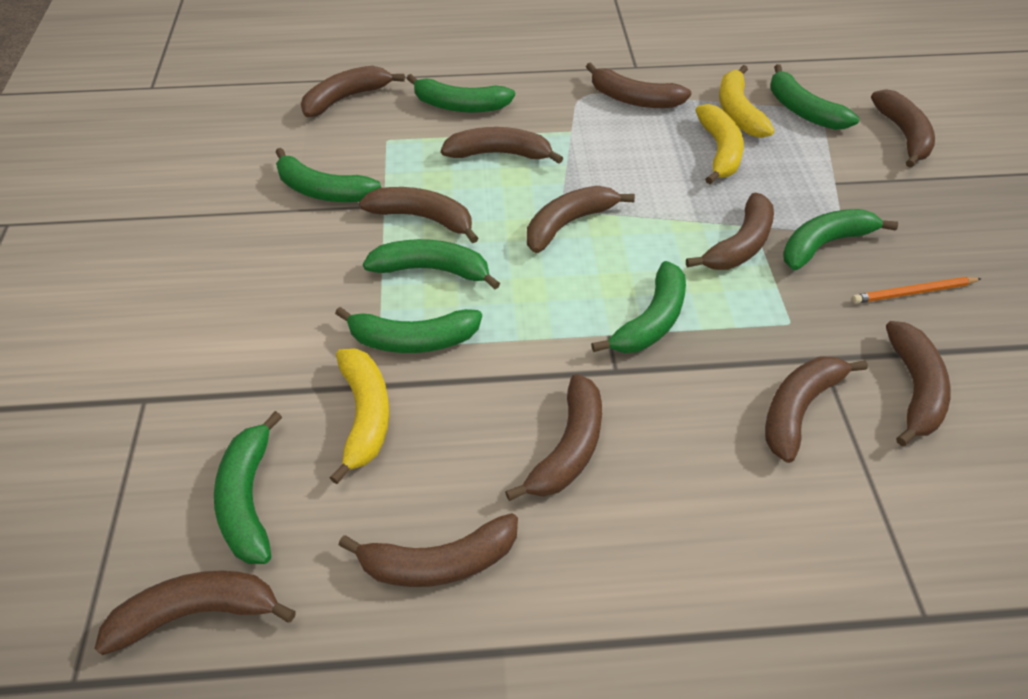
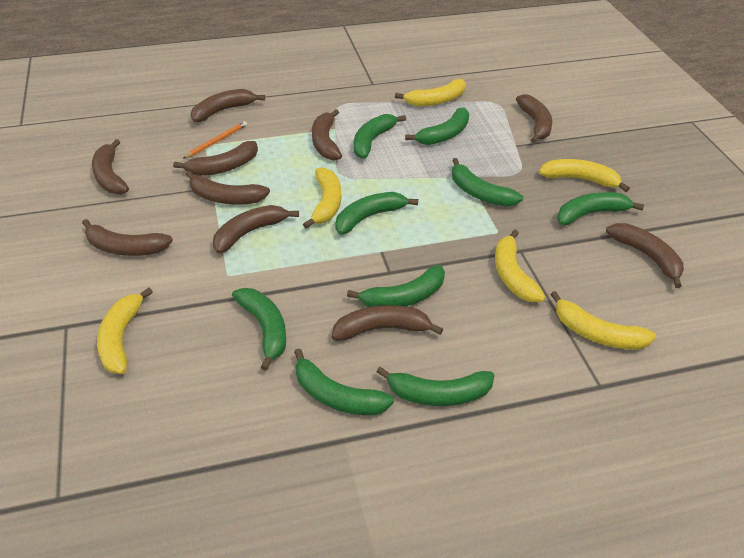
brown banana: [95,570,296,655] [301,66,405,117] [339,513,518,587] [359,187,478,243] [441,127,563,164] [505,374,602,501] [527,186,635,253] [586,62,691,108] [686,193,774,270] [765,357,868,463] [871,89,935,168] [886,321,951,446] = 12 -> [82,219,173,256] [92,139,129,194] [173,141,258,176] [186,171,270,205] [191,89,265,122] [213,205,299,254] [312,109,342,161] [332,305,443,341] [516,94,552,143] [606,223,684,288] = 10
green banana: [214,411,282,564] [276,148,381,202] [335,307,482,353] [363,239,500,290] [407,74,515,113] [591,261,686,353] [770,64,859,130] [783,209,898,270] = 8 -> [232,288,286,371] [294,348,394,415] [335,192,418,235] [347,265,445,307] [354,114,406,159] [377,366,494,406] [405,107,469,145] [452,158,523,207] [557,192,644,225] = 9
yellow banana: [330,348,389,484] [696,104,744,184] [719,65,775,138] = 3 -> [97,288,153,374] [303,167,341,229] [395,79,466,106] [495,230,545,302] [539,159,630,192] [550,291,656,350] = 6

